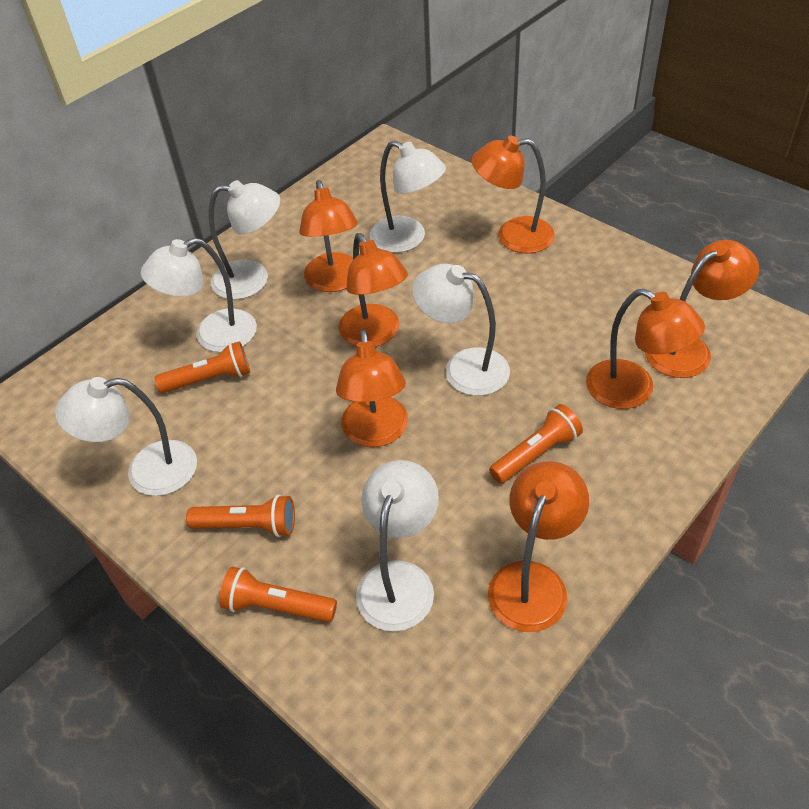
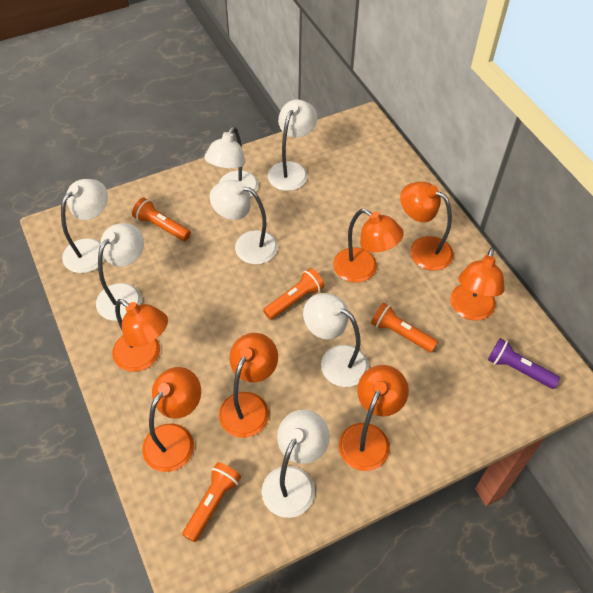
purple flashlight: none = 0 -> [488,338,560,389] = 1
white lamp: [55,377,197,496] [141,238,257,353] [208,180,280,300] [356,460,439,632] [370,140,446,253] [412,264,510,396] = 6 -> [61,179,108,273] [96,223,144,321] [204,127,259,198] [210,180,278,264] [262,410,330,518] [268,100,317,191] [303,293,369,387] = 7

